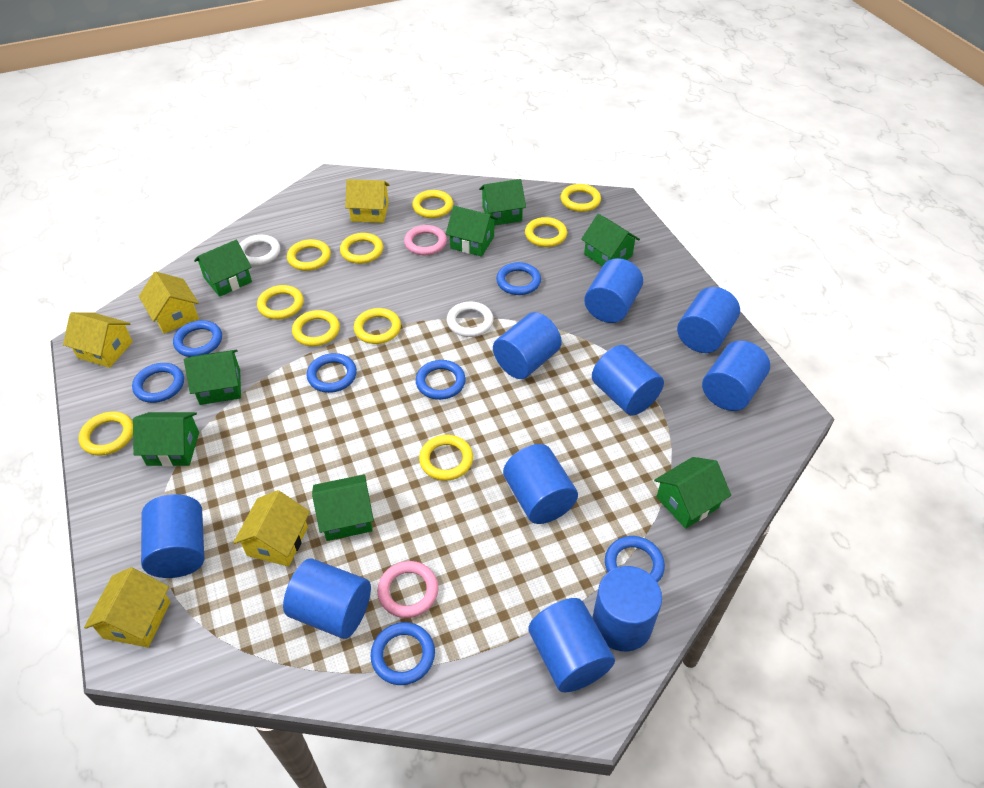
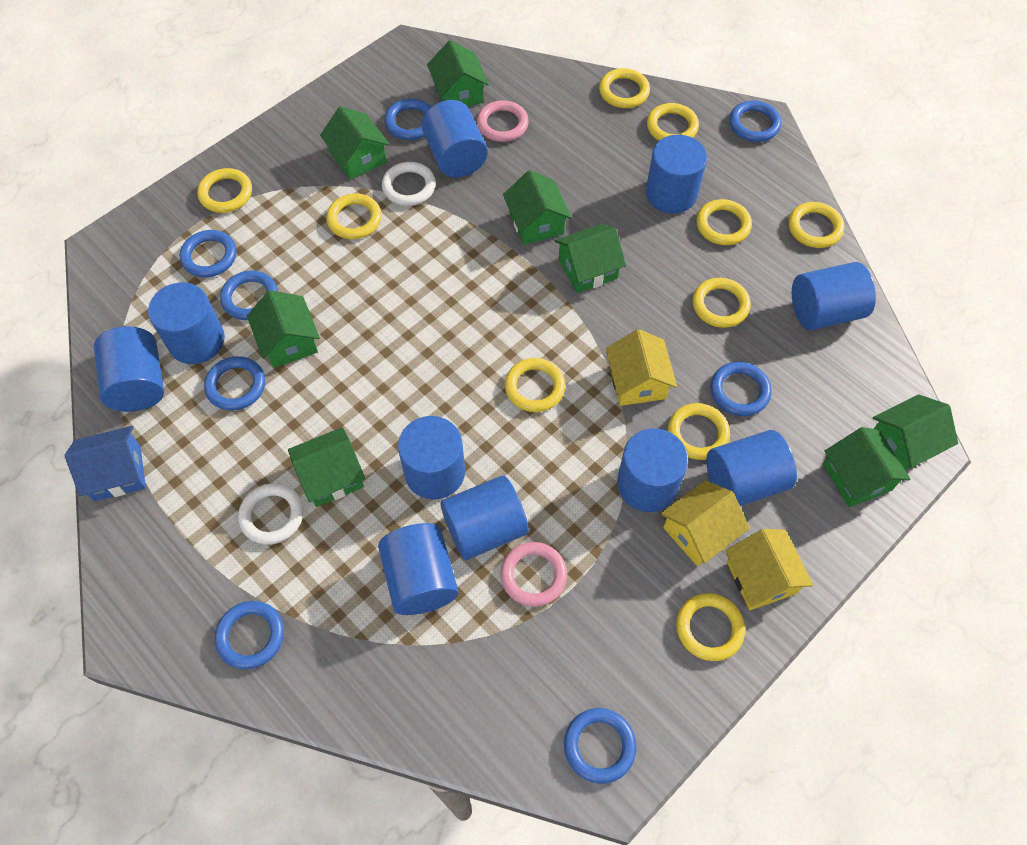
blue house: none = 0 -> [65,426,146,501] = 1
blue ring: [132,363,184,403] [173,320,222,357] [307,353,357,393] [371,622,435,685] [416,360,466,400] [496,262,541,295] [605,536,665,583] = 7 -> [180,230,237,277] [204,356,265,411] [215,601,284,669] [220,270,278,320] [384,99,431,140] [564,708,637,784] [711,362,772,416] [729,101,781,142] = 8
yellow house: [63,312,133,368] [84,567,170,648] [139,272,199,334] [233,490,310,567] [345,179,390,223] = 5 -> [606,329,677,406] [661,480,750,566] [725,529,813,610] = 3

